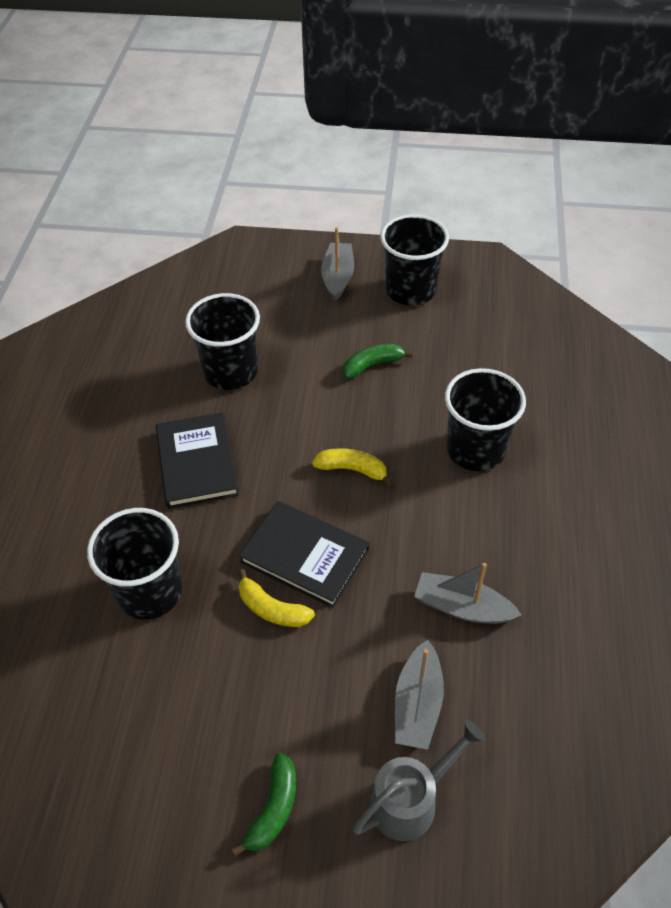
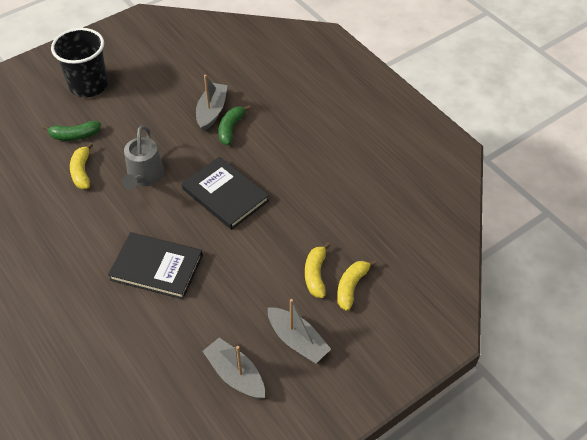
black cup: [87,508,183,620] [185,293,260,390] [380,214,449,306] [445,368,526,471] = 4 -> [51,28,108,98] = 1
yellow banana: [238,569,315,627] [312,448,393,486] = 2 -> [70,143,93,189] [305,242,330,298] [337,260,377,311] = 3

